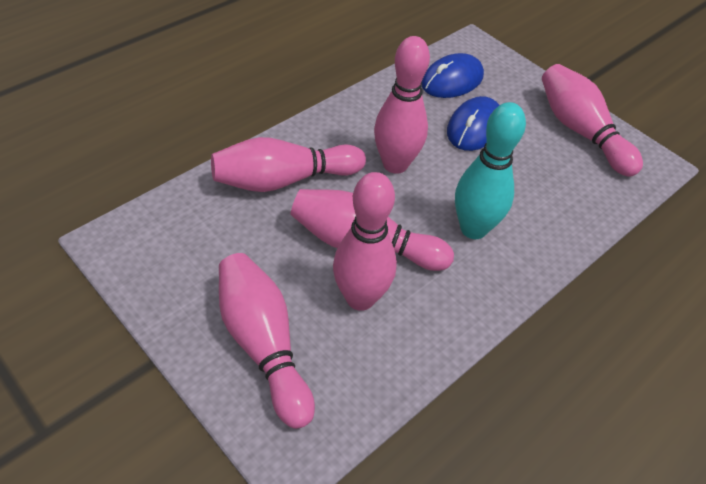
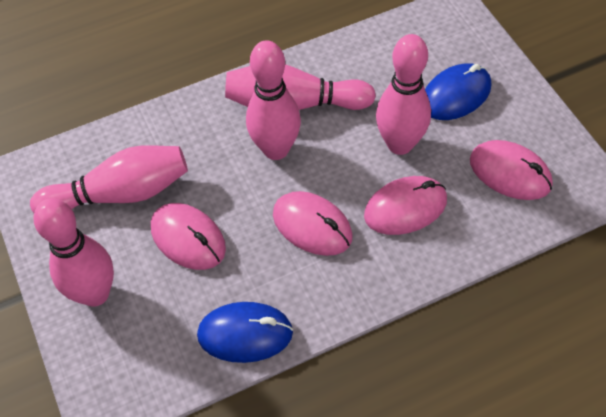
pink bowling pin: [211,137,366,192] [219,253,315,429] [291,189,454,271] [333,172,397,311] [374,36,430,174] [542,64,643,177] = 6 -> [30,145,188,213] [34,199,114,307] [225,64,376,110] [246,40,301,160] [376,34,431,155] = 5
pink mouse: none = 0 -> [151,203,226,270] [273,191,353,256] [364,176,447,235] [470,140,553,200] = 4
turquoise bowling pin: [455,102,526,239] = 1 -> none = 0

